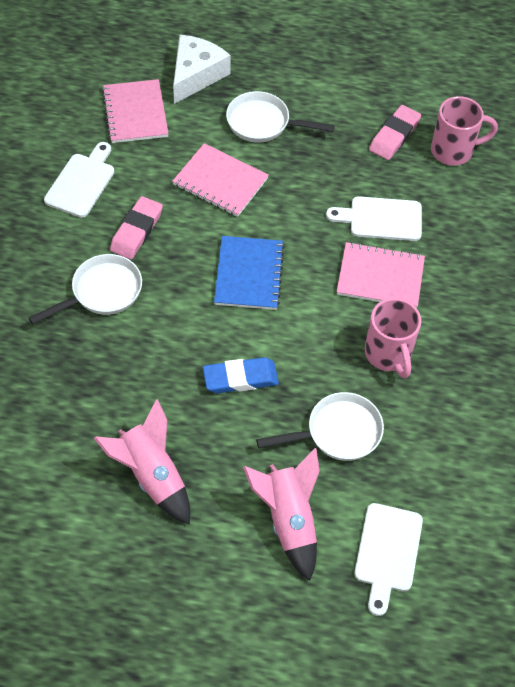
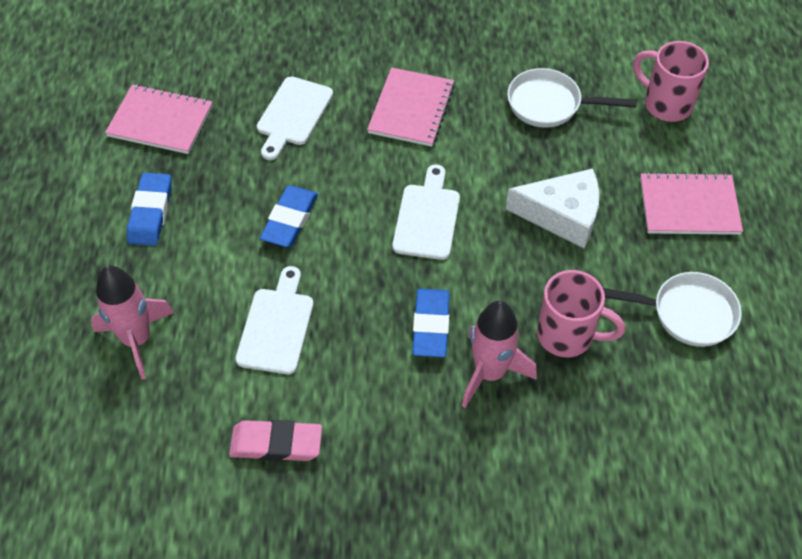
blue eraser: [203,357,279,393] = 1 -> [127,173,172,246] [260,186,318,247] [412,289,450,358] = 3
blue notebook: [214,236,284,310] = 1 -> none = 0
pink eraser: [110,196,163,259] [369,105,421,160] = 2 -> [229,420,322,461] = 1
white pan: [29,254,142,325] [226,91,335,143] [256,392,384,461] = 3 -> [507,68,637,128] [603,272,742,347] = 2

